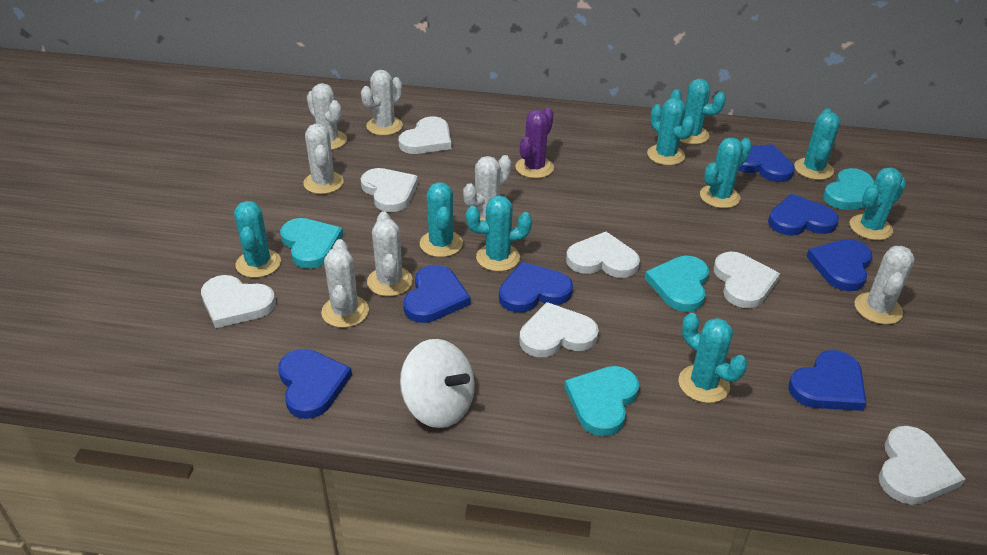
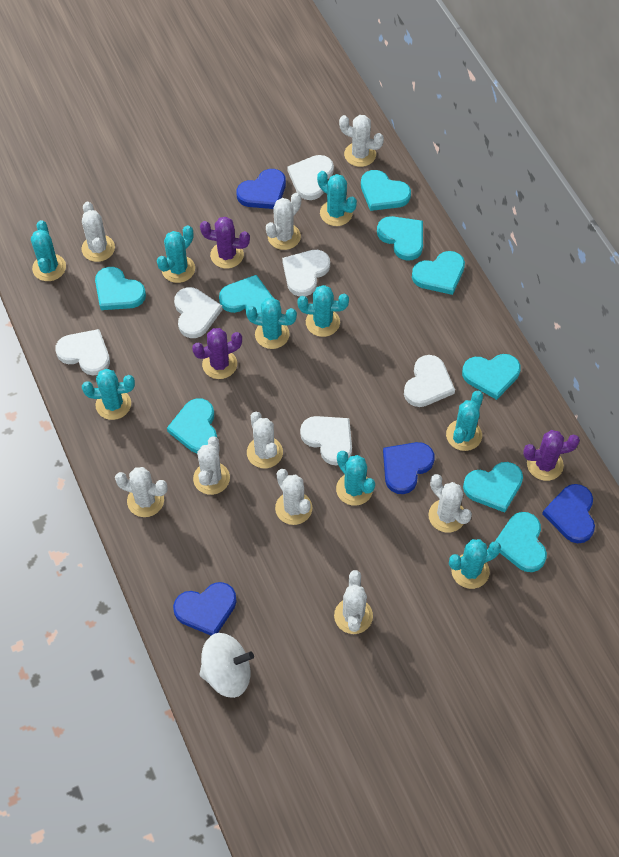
blue heart: [278,349,352,419] [403,265,470,323] [499,262,573,313] [738,144,795,182] [768,194,839,235] [788,350,866,411] [806,239,872,291] = 7 -> [173,582,237,635] [236,169,286,209] [383,442,435,494] [542,484,595,543] = 4
purple cactus: [515,108,554,178] = 1 -> [192,328,242,379] [200,217,250,269] [523,430,580,481] = 3
turquoise heart: [280,218,343,269] [564,366,639,436] [645,256,709,312] [823,168,874,210] = 4 -> [95,267,146,310] [167,398,217,454] [219,275,273,315] [361,170,411,211] [377,216,423,261] [412,251,465,295] [462,354,521,400] [463,462,523,513] [495,512,547,572] = 9
white cactus: [303,124,344,194] [307,83,347,150] [321,239,369,328] [361,70,403,136] [367,211,413,296] [463,155,511,221] [855,246,915,324] = 7 -> [81,202,115,262] [115,467,168,517] [193,436,230,495] [247,412,283,468] [266,193,301,250] [275,469,312,525] [334,570,373,634] [339,115,384,167] [428,474,472,533] = 9
white heart: [201,275,276,328] [361,168,418,212] [398,116,451,154] [519,302,599,357] [566,232,640,278] [714,252,780,308] [879,426,965,505] = 7 -> [55,329,110,375] [174,287,223,338] [282,250,330,297] [288,155,334,200] [300,416,352,466] [404,355,455,407] = 6

